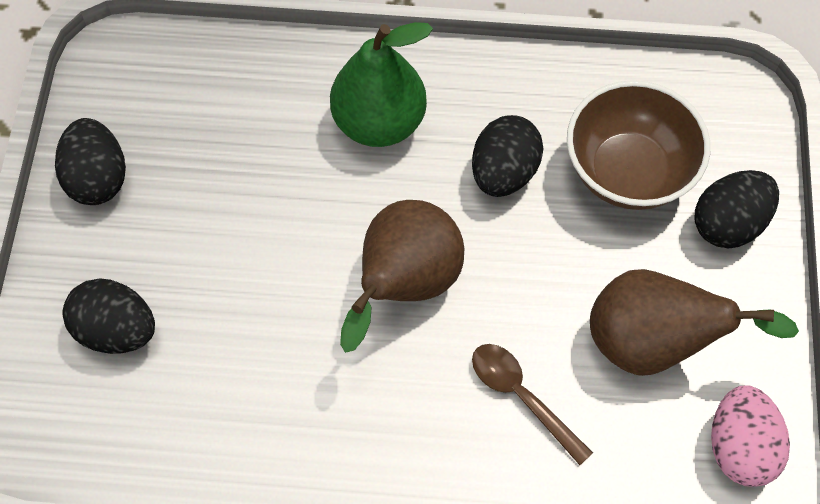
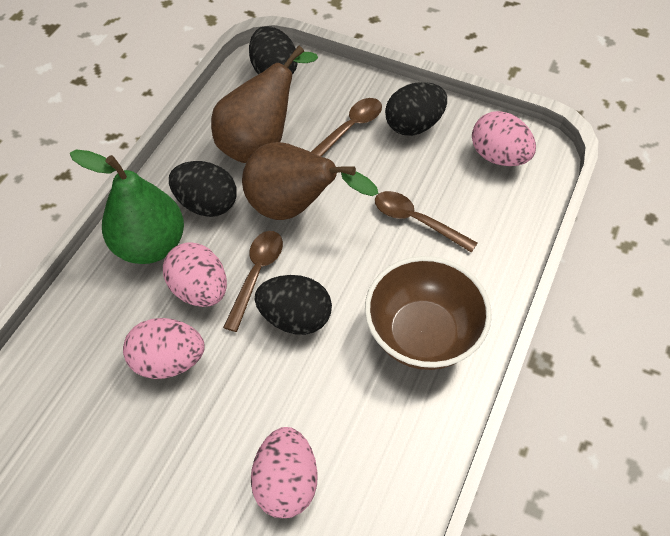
brown spoon: [472,344,593,465] = 1 -> [223,231,283,332] [311,98,382,157] [375,191,477,253] = 3
pink egg: [711,386,790,487] = 1 -> [123,318,205,379] [163,242,227,307] [251,427,318,518] [472,111,536,166] = 4

